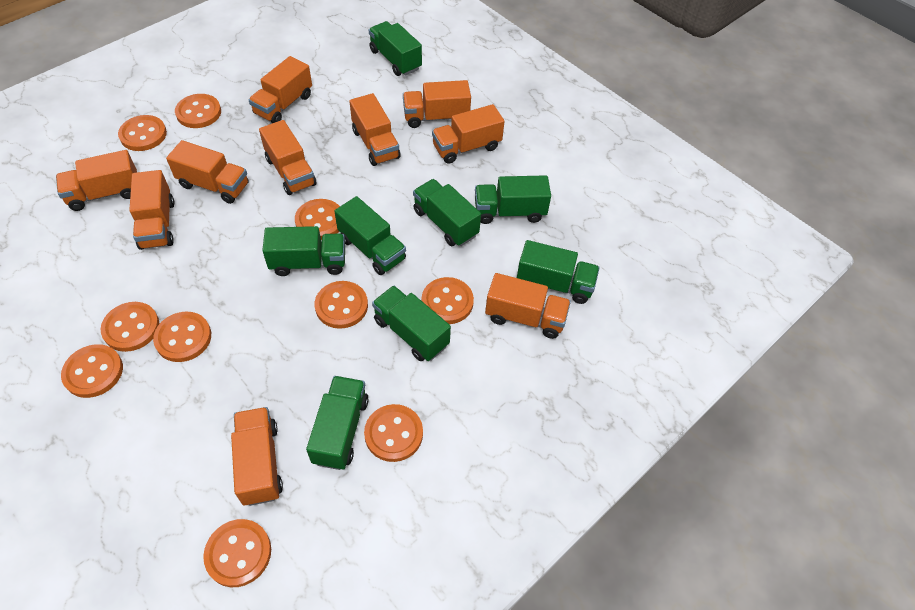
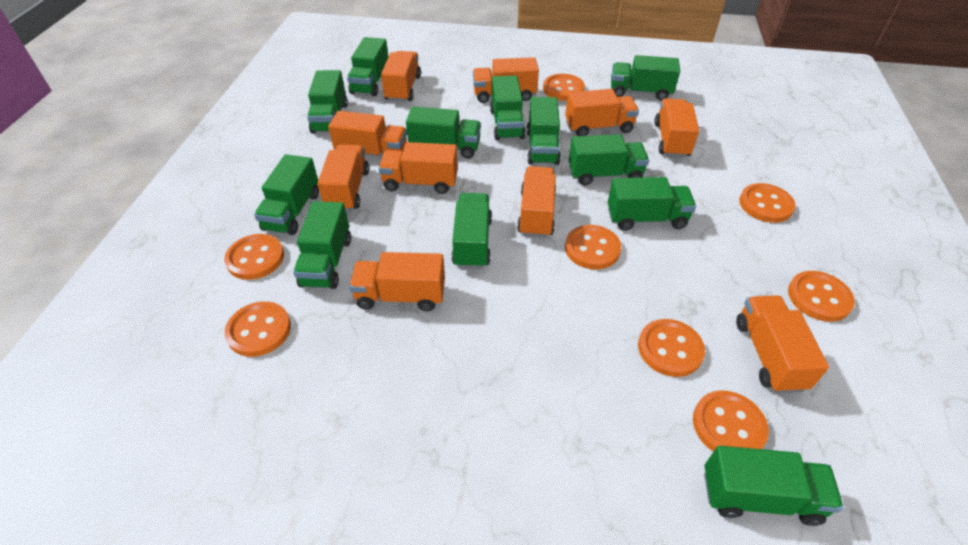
green truck: [262,226,345,276] [306,376,369,470] [334,196,406,275] [369,21,422,76] [372,285,451,361] [413,179,481,246] [475,175,551,224] [517,240,600,304] = 8 -> [254,154,319,235] [293,201,351,289] [307,70,348,134] [347,37,388,96] [406,107,481,159] [452,193,492,269] [490,75,526,140] [526,97,561,165] [569,134,649,186] [608,177,696,231] [611,55,680,100] [704,446,844,526] = 12
orange button: [61,344,123,398] [100,302,159,352] [118,115,167,151] [153,312,211,362] [175,94,221,128] [203,519,271,587] [295,199,340,240] [315,281,368,329] [364,404,423,462] [422,277,474,324] = 10 -> [224,234,284,280] [224,301,291,357] [543,74,585,101] [565,225,621,269] [638,319,705,377] [693,390,769,452] [739,183,795,223] [788,271,855,322] = 8

